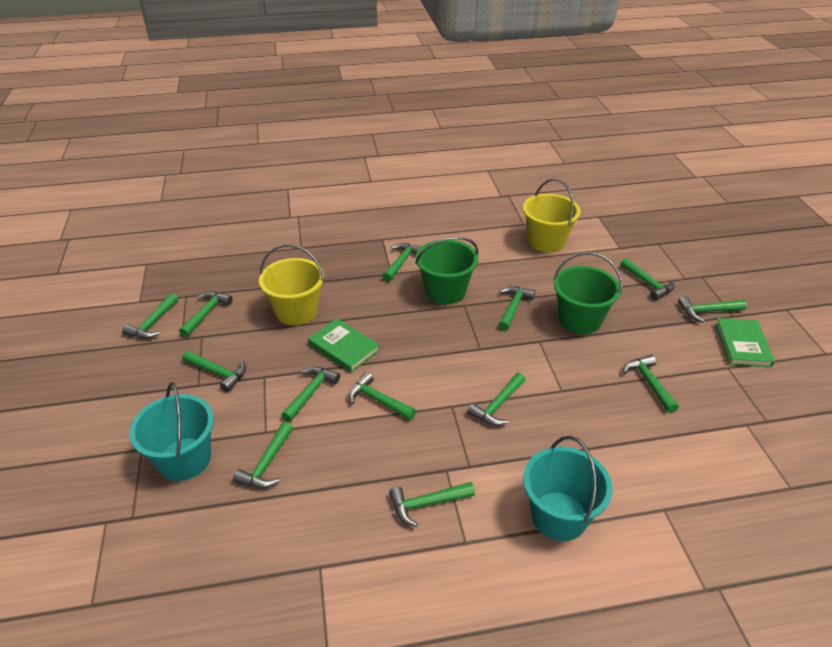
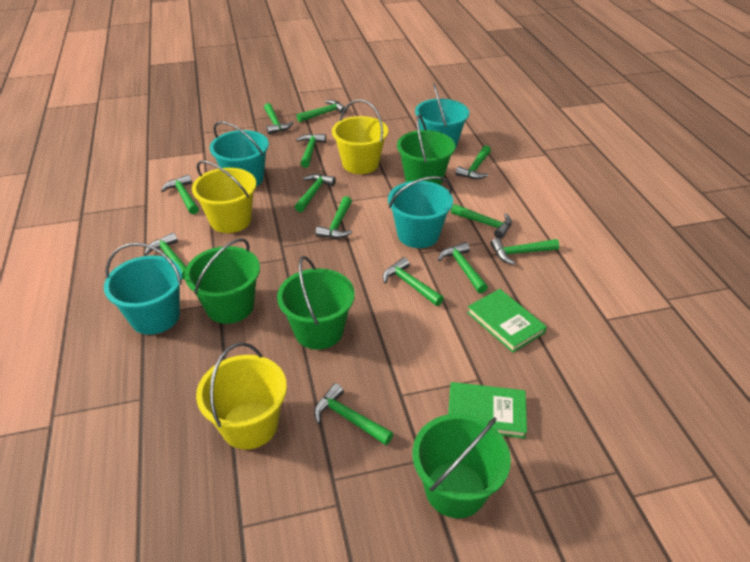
green bucket: [415,237,478,304] [553,252,622,334] = 2 -> [184,238,260,324] [277,256,355,349] [397,114,455,185] [413,414,511,518] = 4
turquoise bucket: [129,382,214,481] [523,436,613,541] = 2 -> [104,243,182,335] [210,121,269,187] [388,176,453,248] [415,83,469,149] = 4
yellow bucket: [259,244,324,325] [523,178,581,252] = 2 -> [192,161,256,233] [196,342,287,450] [332,99,388,174] = 3

